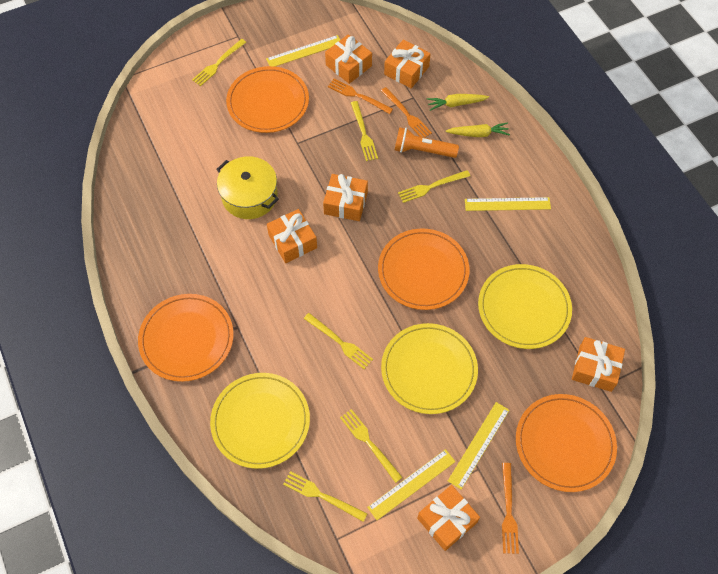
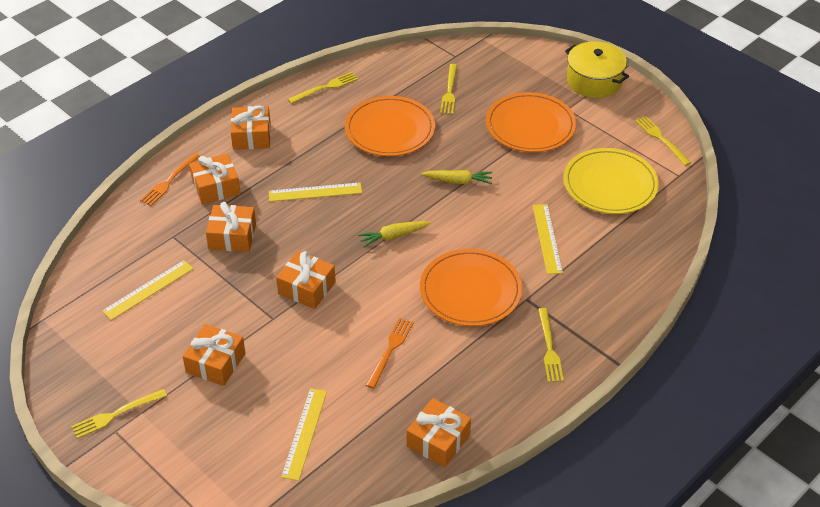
orange flashlight: [395,127,459,158] = 1 -> none = 0
orange fork: [328,79,393,114] [381,87,432,137] [502,463,519,554] = 3 -> [140,153,200,206] [366,318,414,389] = 2
orange plate: [138,294,234,382] [226,66,309,133] [378,229,470,310] [516,394,617,492] = 4 -> [345,96,435,156] [420,249,523,326] [486,92,576,152] = 3
yellow fork: [192,39,246,86] [283,471,368,522] [304,313,373,369] [340,409,403,483] [351,101,378,161] [398,170,470,203] = 6 -> [71,389,167,439] [288,72,358,104] [440,64,457,114] [538,308,564,382] [635,116,691,166] = 5
yellow plate: [210,373,310,469] [381,323,478,414] [478,264,572,349] = 3 -> [563,148,659,214] = 1

